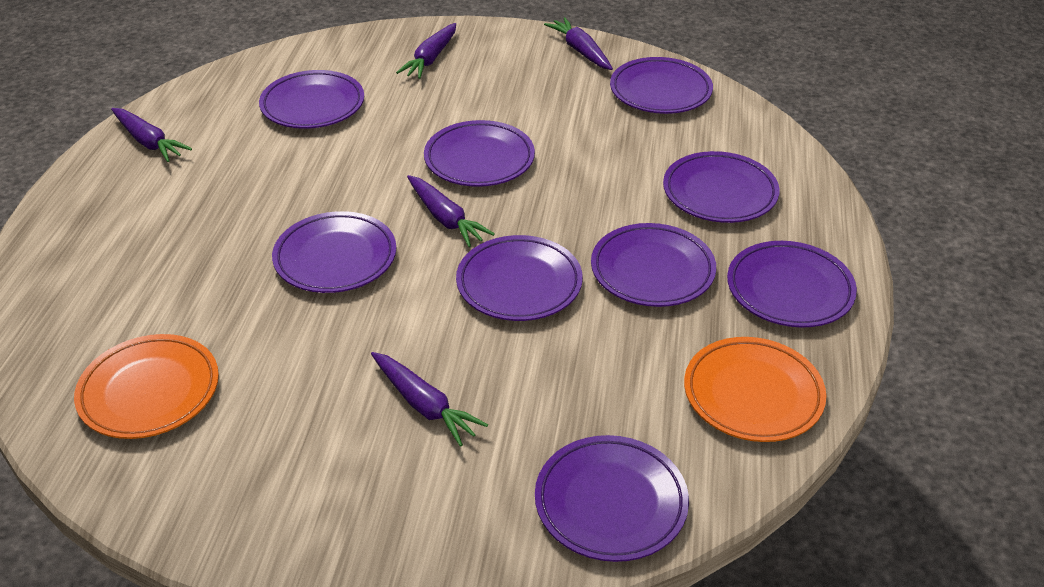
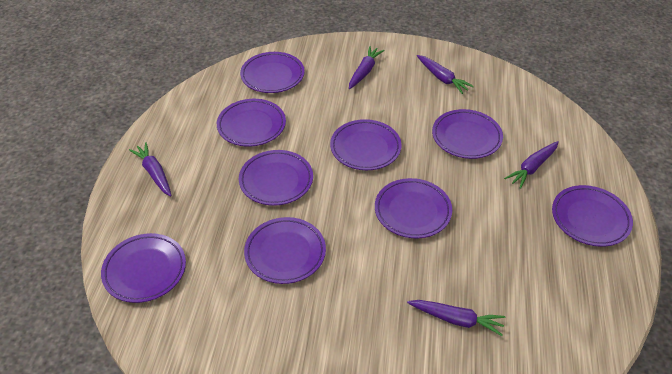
orange plate: [74,334,219,439] [684,337,826,442] = 2 -> none = 0

